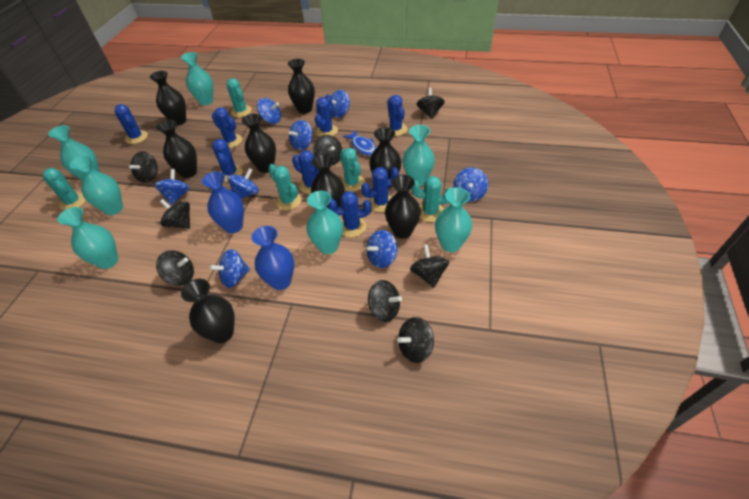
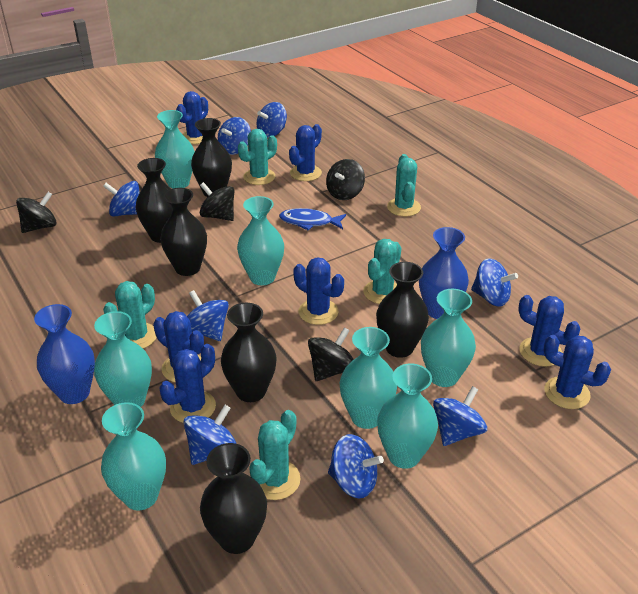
black spinning top: [129,151,158,183] [156,250,194,286] [160,199,190,229] [313,135,342,166] [368,280,402,322] [397,317,434,363] [410,245,449,288] [417,88,445,119] = 8 -> [16,192,56,233] [200,182,234,221] [308,327,354,381] [326,159,365,200] = 4
black vase: [150,71,186,125] [156,120,197,178] [181,279,235,343] [242,114,276,173] [288,59,315,114] [311,154,344,209] [369,127,402,188] [385,175,421,239] = 8 -> [136,158,173,243] [160,188,207,276] [191,118,232,197] [200,443,267,554] [221,303,277,402] [376,262,429,358] = 6
blue cactus: [115,104,148,144] [212,107,242,148] [212,139,243,181] [292,150,319,194] [315,94,338,137] [328,191,371,237] [361,167,399,212] [385,95,407,136] = 8 -> [153,311,204,383] [159,344,216,423] [176,91,208,144] [289,124,322,181] [293,257,344,325] [518,295,580,366] [544,335,611,409] = 7

